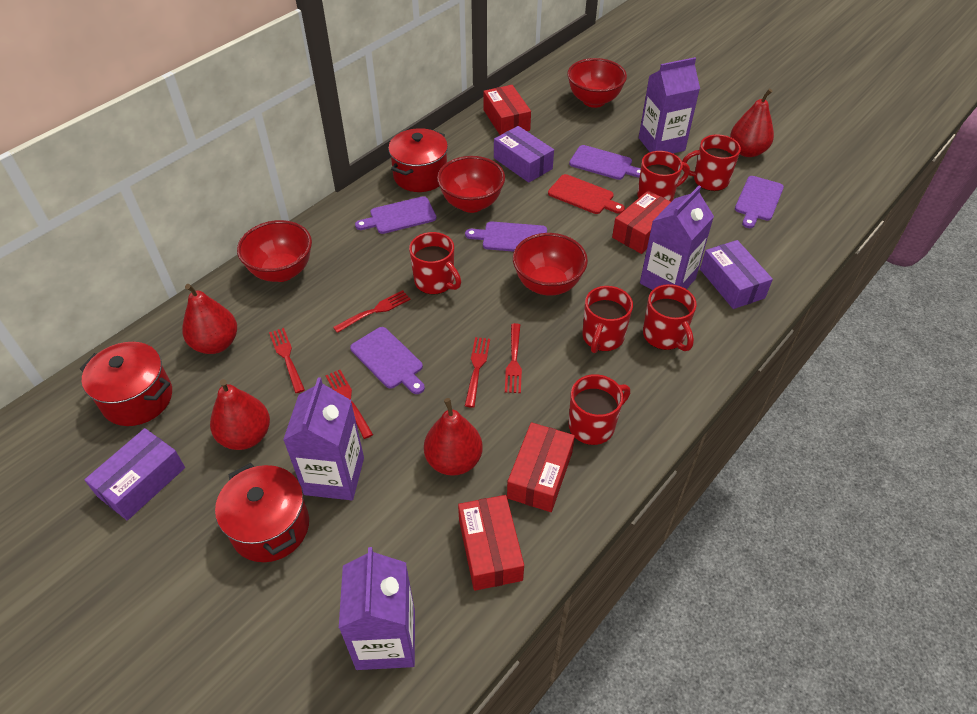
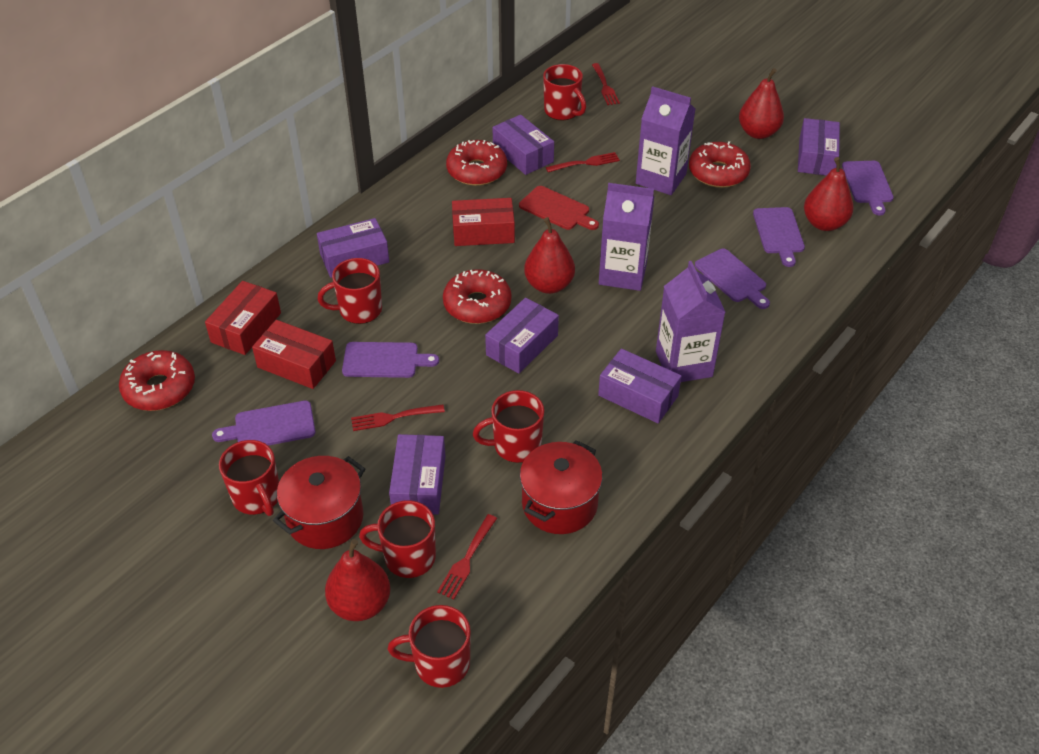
purple box: [84,428,185,520] [494,126,554,183] [700,240,773,309] = 3 -> [317,218,389,278] [389,434,446,515] [485,298,559,374] [493,115,554,175] [598,348,682,423] [798,118,840,176] = 6
purple carton: [283,377,364,500] [339,547,415,670] [639,57,700,153] [640,186,714,290] = 4 -> [599,183,654,291] [636,86,695,195] [656,261,725,382] = 3
red bowl: [237,220,312,282] [437,156,505,213] [513,233,588,296] [567,58,627,108] = 4 -> none = 0
red box: [458,495,524,591] [483,85,531,135] [507,422,575,512] [612,190,671,254] = 4 -> [205,281,281,355] [252,320,336,389] [452,198,515,246] = 3
red donut: none = 0 -> [119,350,195,411] [443,269,511,324] [446,140,507,186] [689,141,751,188] = 4
red fork: [269,328,305,393] [325,370,373,439] [333,290,411,333] [465,337,490,408] [505,323,522,393] = 5 -> [351,404,445,431] [437,514,497,599] [546,152,620,172] [592,63,620,105] = 4
red pot: [80,342,172,426] [215,463,309,562] [388,128,448,192] = 3 -> [273,456,365,549] [520,440,603,534] = 2

